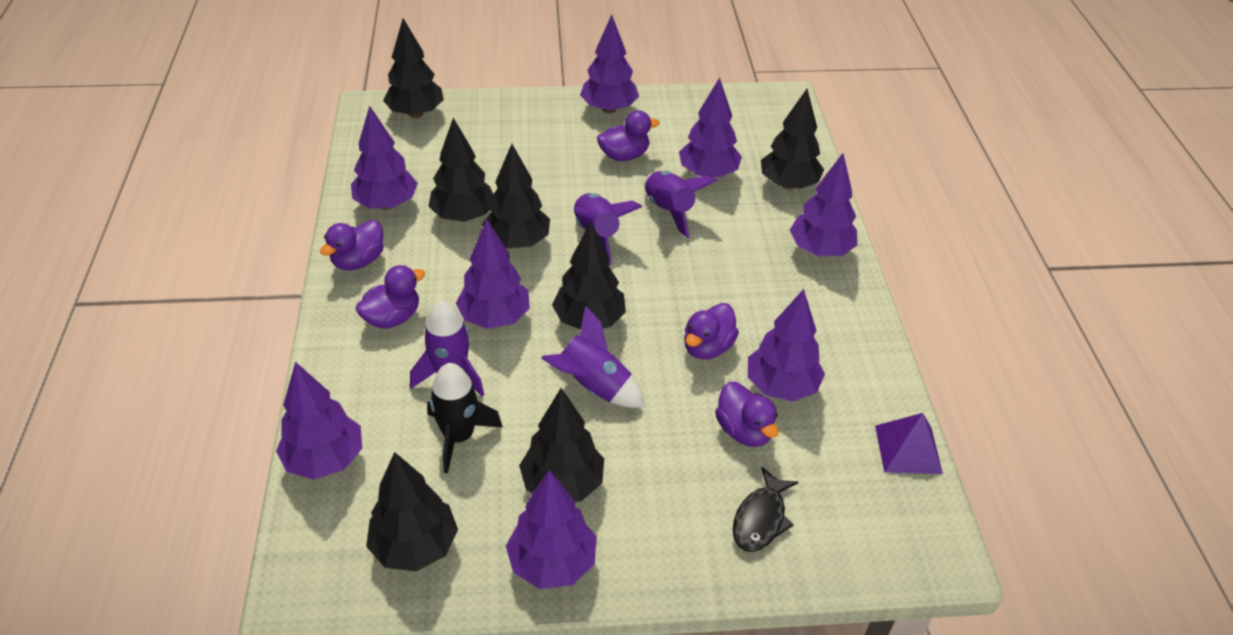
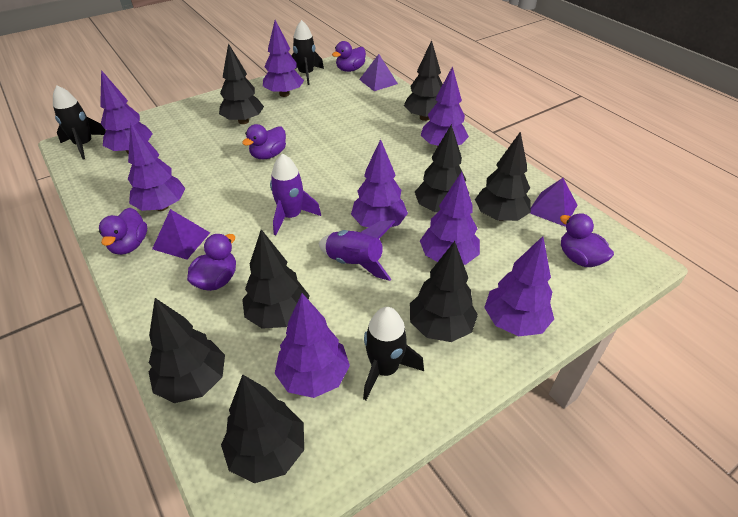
black fish: [733,467,798,552] = 1 -> none = 0
black rocket: [427,363,503,473] = 1 -> [53,85,106,160] [291,20,324,85] [363,307,424,400] = 3
black tree: [366,452,458,571] [383,18,444,118] [428,118,493,222] [482,144,550,248] [519,388,604,502] [552,221,626,330] [761,89,824,190] = 7 -> [149,298,225,403] [219,43,264,124] [221,374,304,483] [242,229,310,329] [404,40,443,121] [410,241,478,342] [415,124,466,213] [475,131,531,221] = 8
purple pyramid: [875,413,943,474] = 1 -> [152,209,210,259] [359,54,398,91] [530,178,577,226] = 3
purple rocket: [410,301,484,396] [541,306,645,408] [574,193,642,264] [644,171,718,238] = 4 -> [270,153,321,235] [319,220,395,281] = 2

